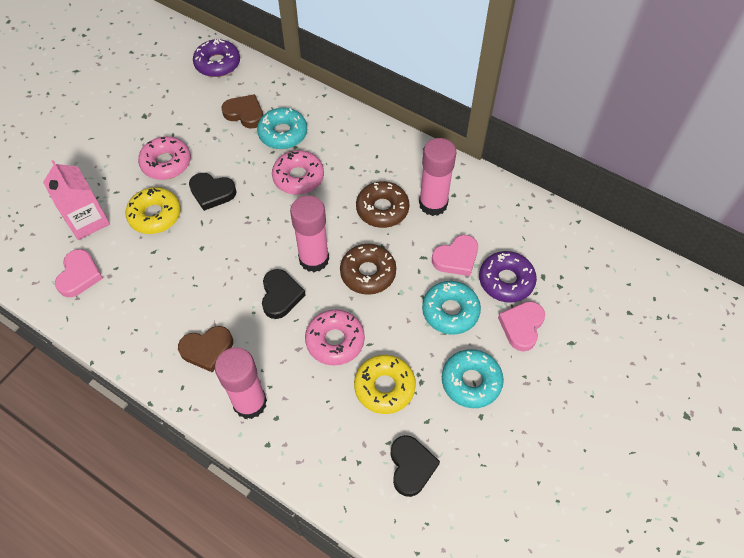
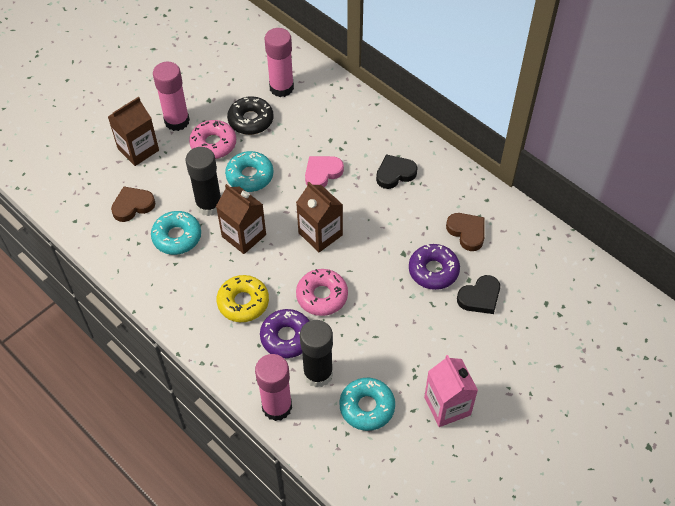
black donut: none = 0 -> [227,96,273,135] = 1
black glue stick: none = 0 -> [186,147,221,216] [300,320,333,388] = 2
black heart: [189,173,237,211] [262,269,306,319] [391,435,440,497] = 3 -> [376,154,418,189] [457,275,500,314] = 2
brown carton: none = 0 -> [108,97,159,166] [216,184,266,254] [296,182,343,252] = 3
brown donut: [340,244,396,295] [356,181,409,228] = 2 -> none = 0
pink donut: [138,136,191,180] [272,150,324,195] [305,310,365,366] = 3 -> [189,120,236,159] [296,269,348,316] = 2
pink heart: [55,249,103,297] [432,235,478,276] [498,301,545,351] = 3 -> [305,156,344,187] = 1
yellow donut: [126,187,181,234] [354,355,416,414] = 2 -> [217,275,269,322] = 1

